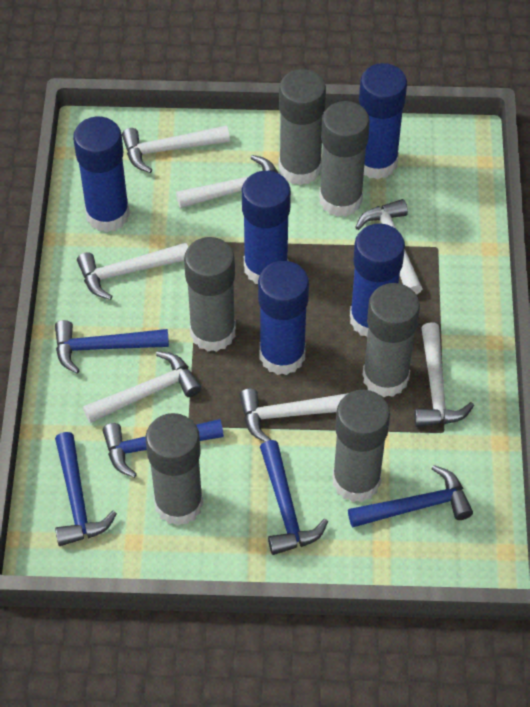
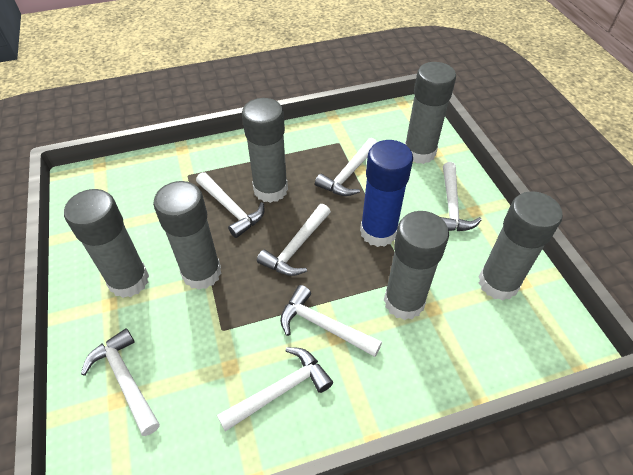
blue glue stick: [73,117,130,232] [242,171,291,284] [258,261,309,375] [350,224,405,337] [359,63,407,179] = 5 -> [360,140,413,247] = 1
blue hammer: [55,320,169,374] [55,432,117,546] [102,419,224,478] [260,440,328,555] [348,465,473,528] = 5 -> none = 0

